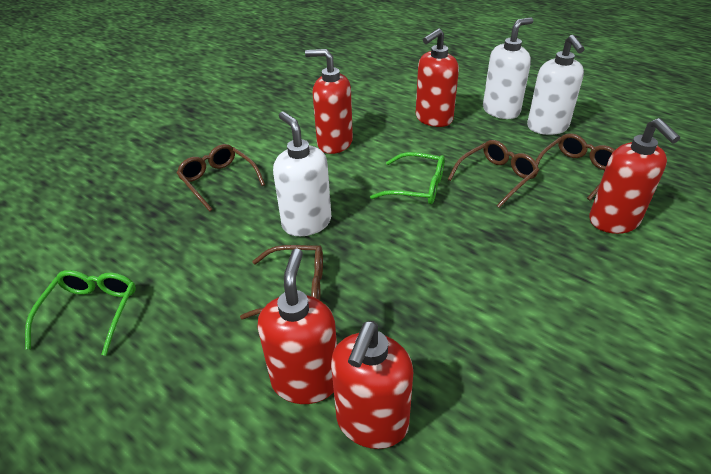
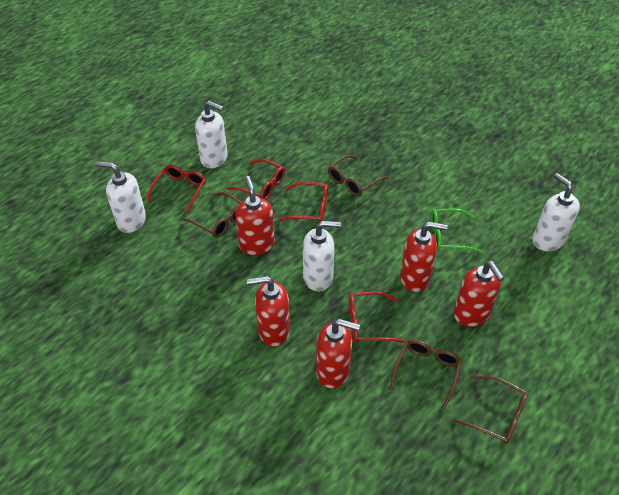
green glasses: [25,270,136,356] [370,152,445,205] = 2 -> [431,208,482,253] = 1
red glasses: none = 0 -> [147,165,206,215] [227,159,285,200] [279,181,328,222] [349,291,405,343] = 4
white soap dispenser: [273,112,331,236] [483,17,533,119] [527,35,584,135] = 3 -> [96,161,146,233] [195,101,227,168] [303,221,341,291] [532,173,580,251] = 4

